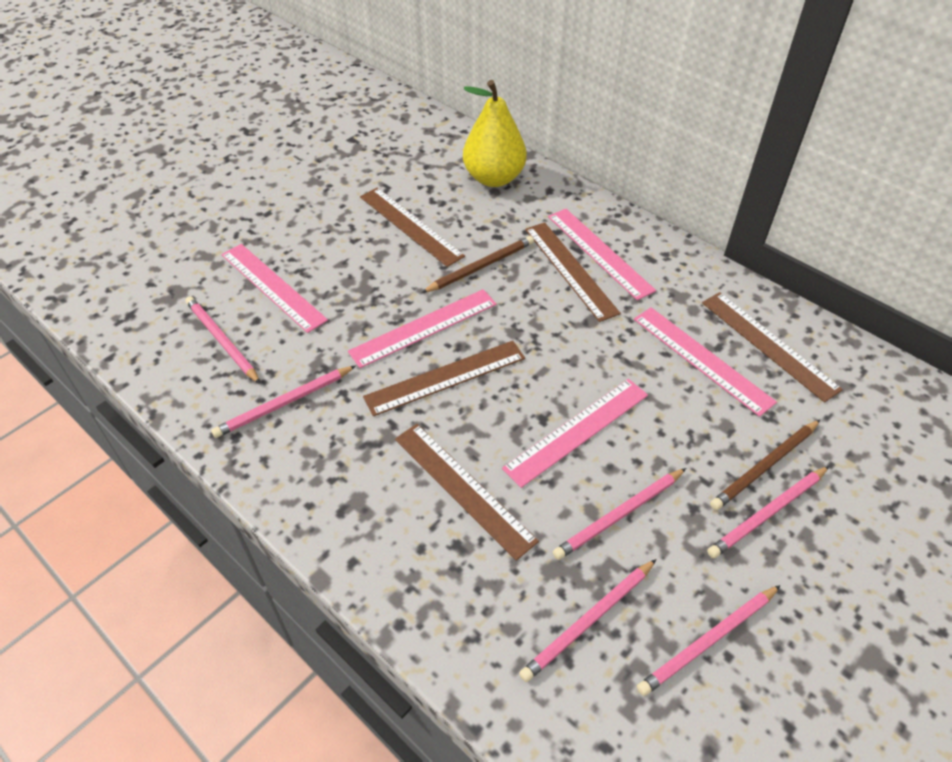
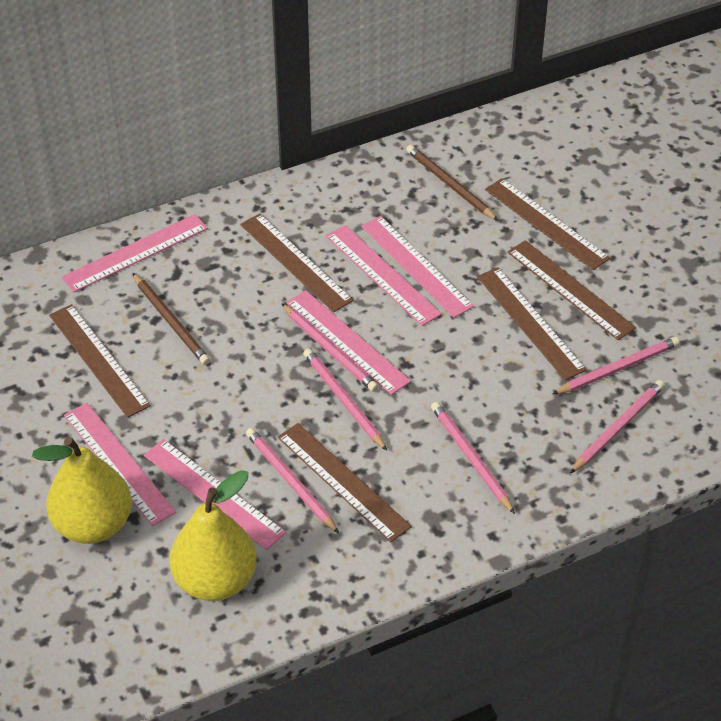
brown ruler: [360,188,465,267] [363,341,525,416] [395,424,539,561] [525,222,621,322] [702,292,843,402] = 5 -> [49,304,151,418] [240,213,353,312] [278,423,412,542] [477,267,587,380] [485,178,610,270] [507,240,636,340] = 6
pink ruler: [222,244,328,333] [348,289,497,368] [502,379,648,488] [548,209,656,300] [634,307,777,417] = 5 -> [62,214,208,292] [64,403,176,526] [144,439,286,550] [286,290,411,395] [326,225,442,326] [361,216,474,318] = 6
yellow pear: [463,80,527,187] = 1 -> [32,437,132,544] [170,470,256,601] = 2

